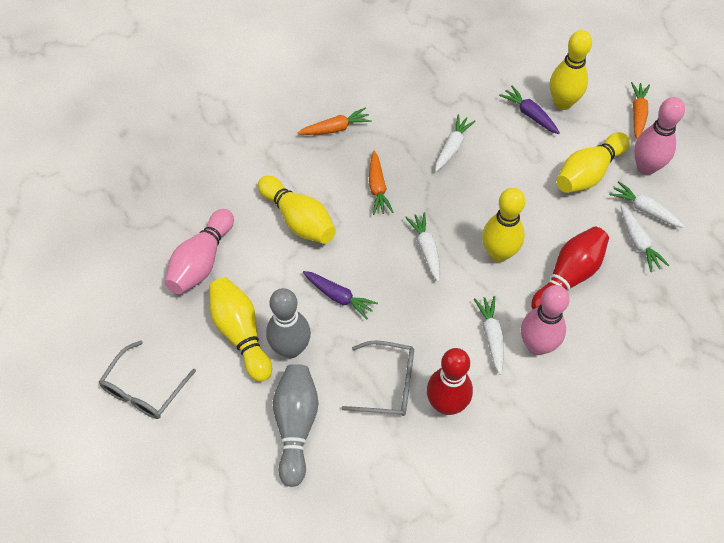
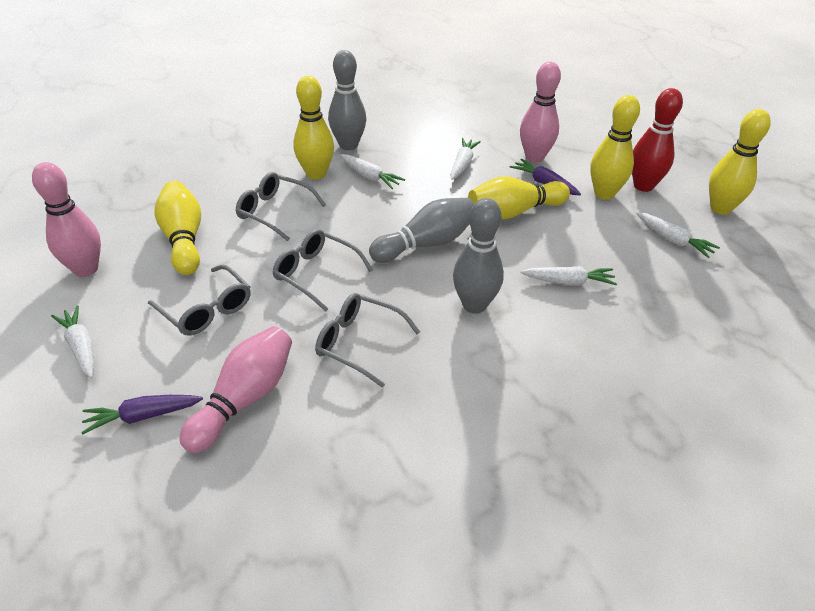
grey bowling pin: [266,288,311,358] [273,364,318,487] = 2 -> [328,50,367,150] [369,198,474,263] [453,198,504,314] = 3
grey glasses: [99,341,196,419] [341,340,414,416] = 2 -> [148,264,251,336] [236,172,326,241] [272,229,373,311] [315,293,420,388] = 4
orange carrot: [297,108,372,135] [369,151,393,215] [631,82,650,139] = 3 -> none = 0
red bowling pin: [427,348,473,415] [531,227,609,309] = 2 -> [632,88,683,192] = 1

